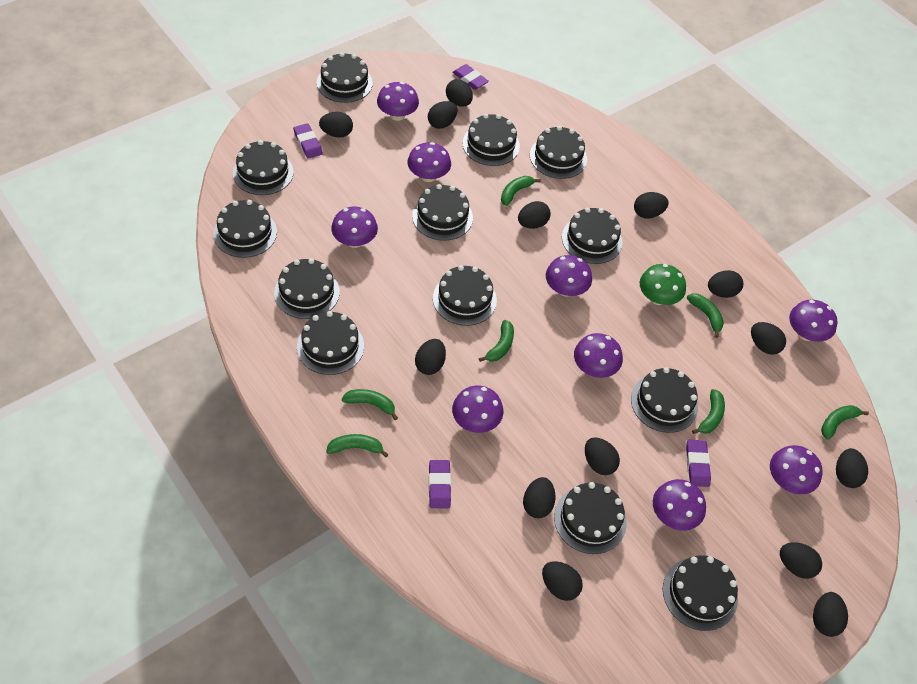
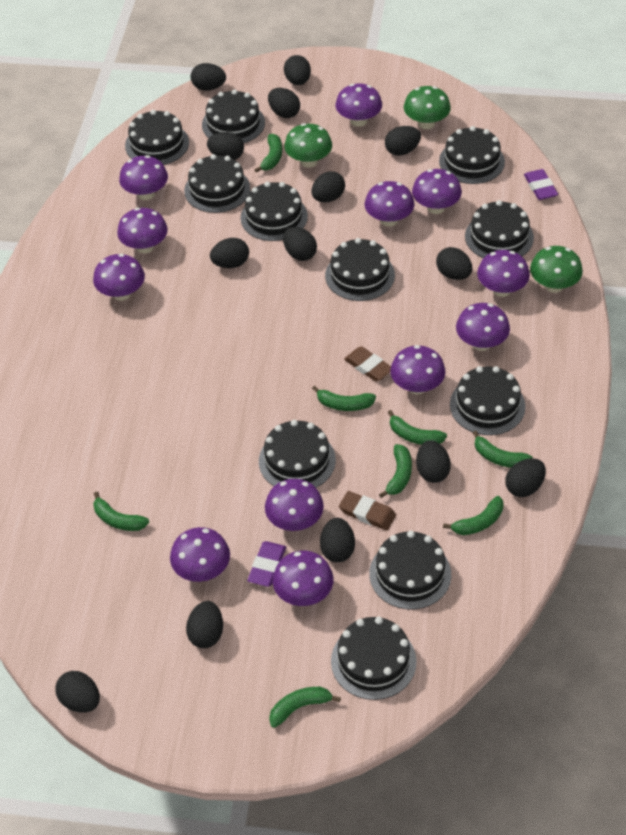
black cake: [214,200,277,258] [233,140,294,195] [274,258,339,319] [297,311,364,375] [317,52,373,103] [412,184,473,241] [433,265,497,326] [462,114,520,166] [530,126,587,179] [554,482,627,554] [562,207,623,264] [631,367,698,433] [663,555,738,631] = 13 -> [125,110,189,165] [184,154,250,213] [202,89,265,144] [240,182,308,241] [259,420,336,488] [325,238,395,301] [331,617,417,700] [369,531,451,609] [439,126,505,184] [450,366,525,435] [465,200,534,258] = 11
brown eraser: none = 0 -> [339,491,396,531] [344,346,391,382] = 2
green banana: [326,434,389,457] [342,389,398,420] [479,320,514,362] [501,176,541,206] [687,293,724,338] [692,389,725,434] [821,405,869,440] = 7 -> [93,492,149,531] [254,134,282,173] [269,687,341,728] [312,386,376,411] [379,444,412,498] [388,410,447,445] [443,496,503,535] [473,431,533,468] = 8
green mushroom: [640,264,686,305] = 1 -> [284,123,332,168] [404,86,451,129] [530,246,583,293] = 3
purple eraser: [293,123,323,159] [429,460,451,508] [452,64,489,90] [686,440,711,487] = 4 -> [247,541,286,587] [524,169,558,200] = 2
purple mushroom: [331,206,378,248] [377,82,419,121] [407,142,451,182] [452,385,504,433] [546,255,592,297] [574,333,623,378] [653,479,706,531] [770,445,822,494] [789,300,837,342] = 9 -> [93,254,145,301] [117,208,168,253] [119,155,168,200] [170,527,230,582] [265,479,324,531] [272,551,334,606] [336,83,382,127] [365,181,415,227] [390,345,445,394] [412,169,462,214] [456,303,510,351] [477,250,530,297] = 12

